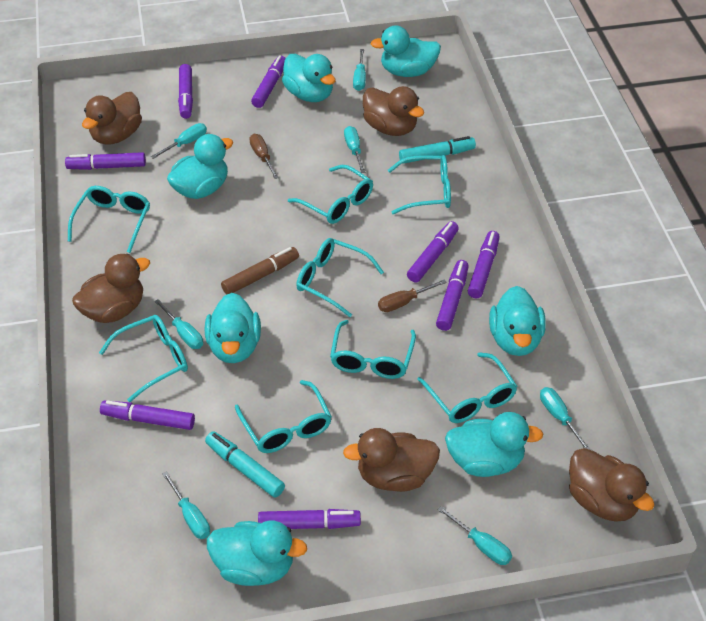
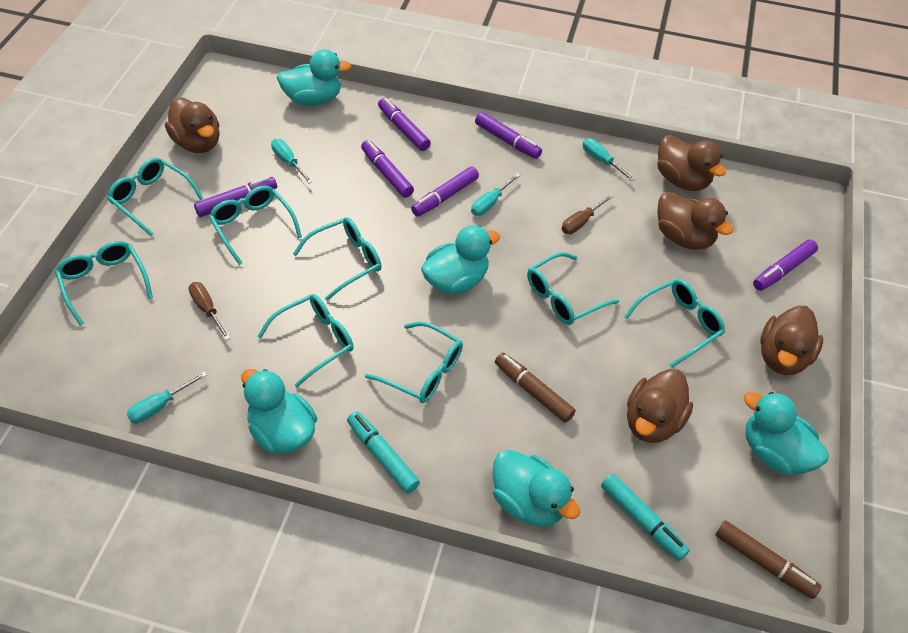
brown marker: [221,247,299,295] = 1 -> [495,353,576,423] [715,520,822,599] = 2
purple marker: [65,152,146,170] [100,400,195,430] [178,64,193,119] [251,55,286,108] [258,509,361,529] [407,221,459,283] [436,260,469,331] [468,231,500,298] = 8 -> [194,176,277,217] [361,140,414,198] [378,98,431,151] [411,167,479,217] [475,112,542,159] [753,239,818,291] = 6
turquoise duck: [167,134,233,199] [205,293,261,363] [207,520,307,586] [282,54,335,102] [371,25,441,77] [445,412,543,477] [489,286,546,356] = 7 -> [241,369,317,453] [277,49,352,106] [421,225,500,294] [492,450,580,527] [744,392,829,475] = 5
turquoise screwdriver: [151,123,207,159] [154,299,203,349] [162,471,210,539] [344,126,365,173] [353,49,366,91] [437,506,512,565] [540,387,591,450] = 7 -> [127,371,207,423] [271,139,313,183] [471,173,520,216] [583,138,635,181] = 4

